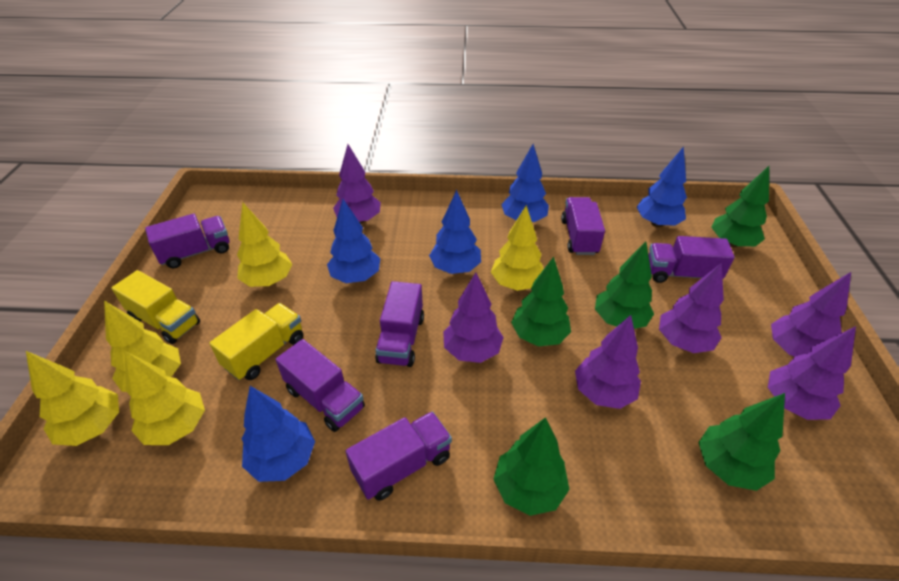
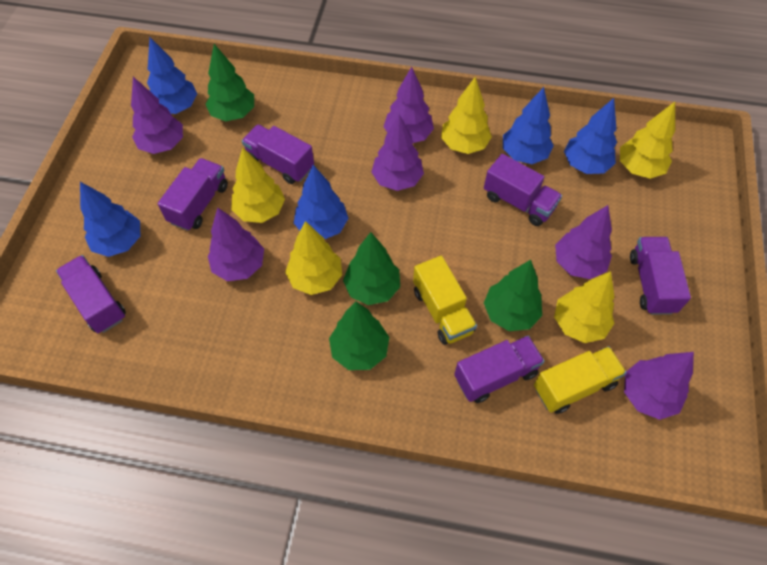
green tree: [493,417,569,516] [511,257,571,347] [595,242,654,329] [698,393,785,491] [711,166,769,247] = 5 -> [205,44,254,121] [329,301,389,370] [343,232,400,305] [484,260,542,331] = 4

